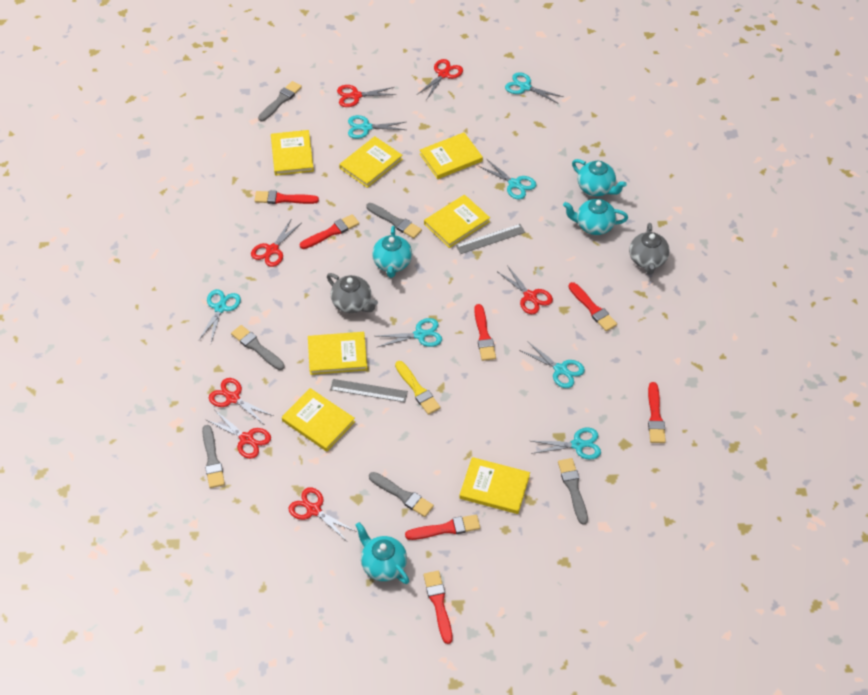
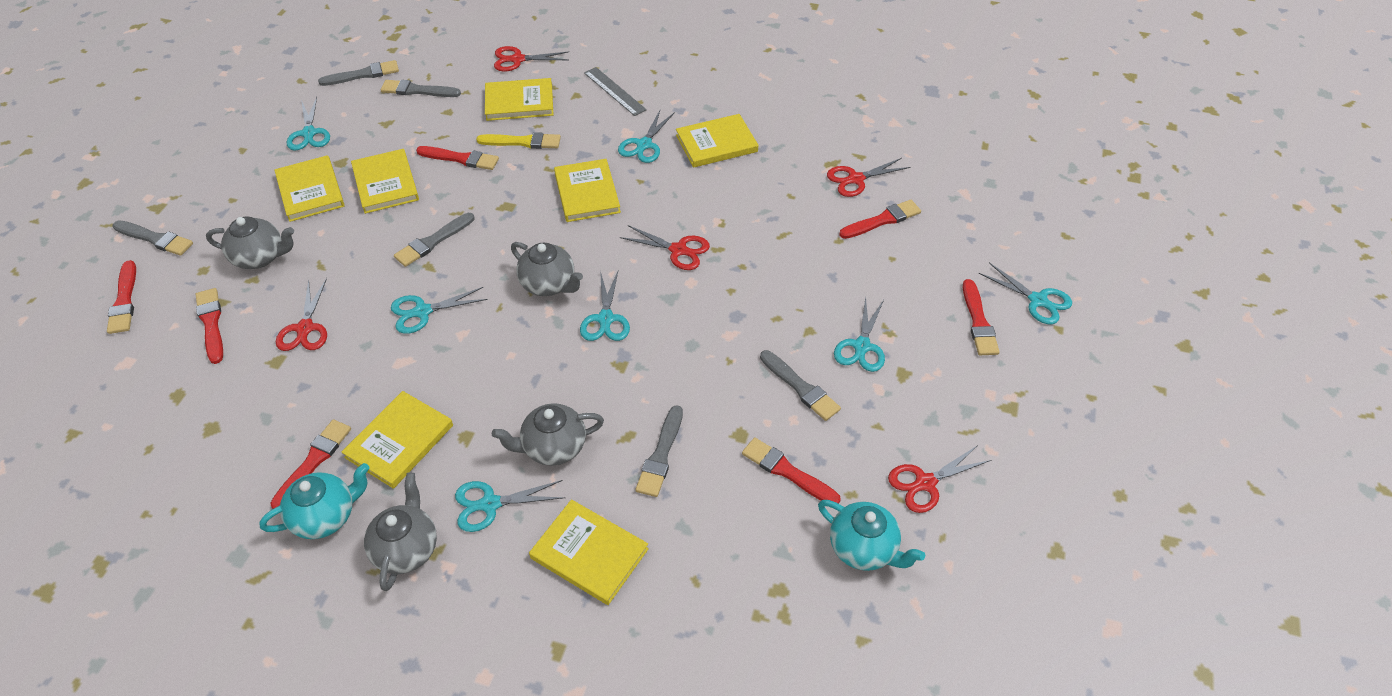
grey ruler: [330,379,408,402] [456,224,525,254] = 2 -> [584,67,647,116] = 1
grey teapot: [327,273,378,313] [629,223,670,274] = 2 -> [206,216,294,269] [364,473,437,591] [492,403,604,466] [511,242,583,296] = 4
red scissors: [206,410,271,459] [209,378,273,425] [251,218,301,267] [288,487,357,541] [337,85,396,107] [417,59,463,99] [498,265,553,314] = 7 -> [276,278,327,351] [494,46,568,71] [620,225,710,270] [827,158,910,197] [888,445,991,513] = 5
turquoise teapot: [356,522,409,584] [372,226,412,278] [563,199,628,235] [572,159,627,196] = 4 -> [259,463,370,539] [818,500,925,571] = 2

